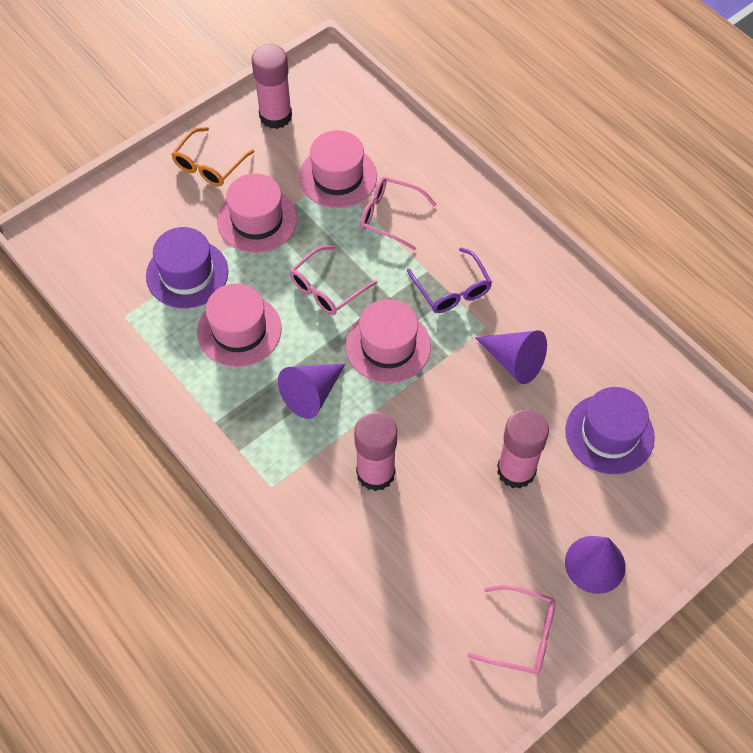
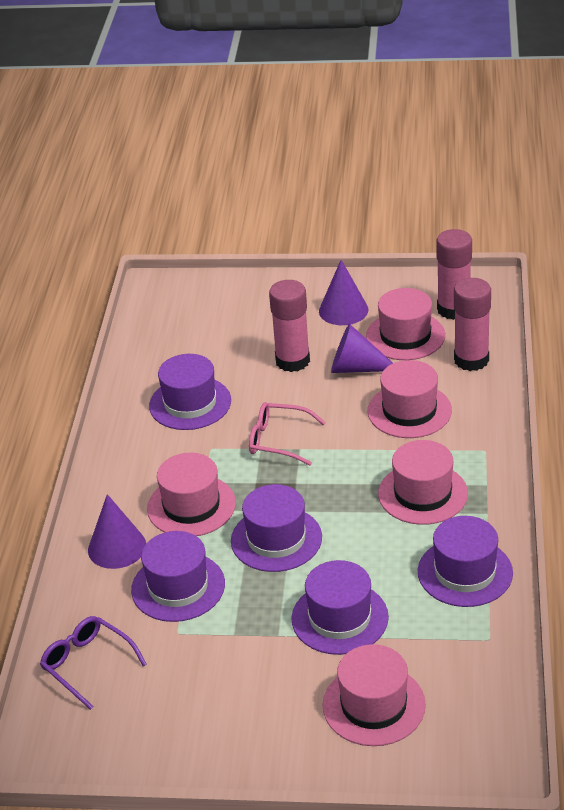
orange glasses: [171,127,255,186] = 1 -> none = 0
pink glasses: [290,246,377,315] [360,177,437,250] [467,585,556,675] = 3 -> [249,402,326,466] = 1
pink hat: [197,283,282,367] [217,173,297,253] [299,130,377,208] [346,299,431,383] = 4 -> [147,453,236,536] [323,644,426,746] [366,288,445,360] [368,360,452,438] [378,440,468,525] = 5
purple hat: [146,227,228,308] [565,387,655,474] = 2 -> [131,531,225,622] [149,354,231,430] [231,484,322,572] [291,560,389,655] [418,516,513,607] = 5

